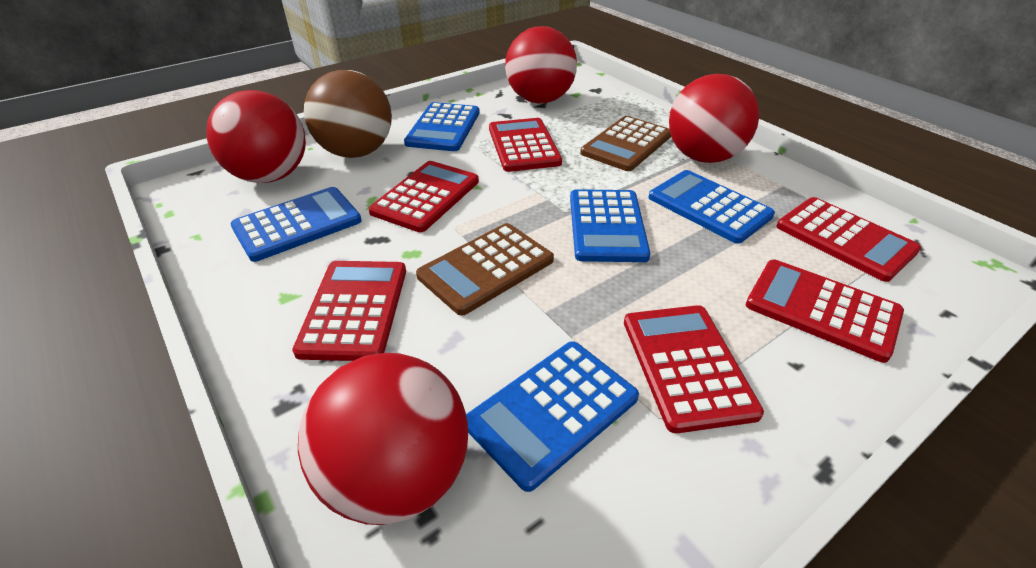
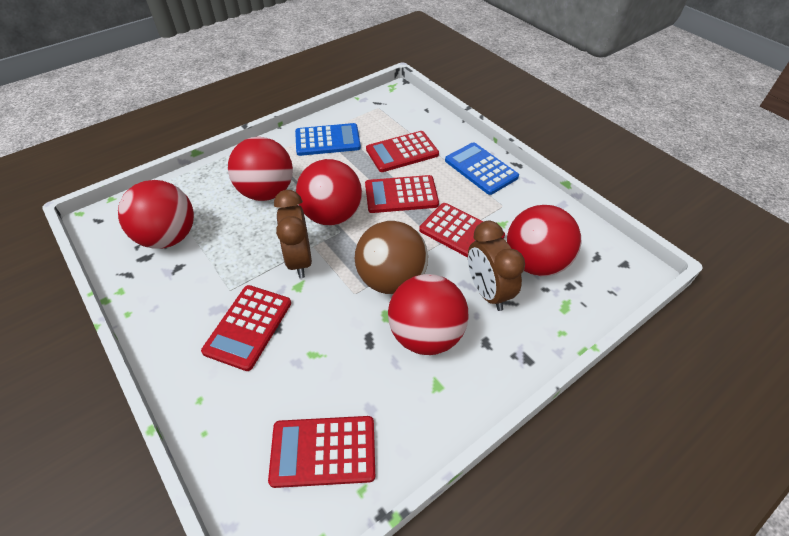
blue calculator: [230,187,362,262] [404,102,480,151] [466,341,639,492] [570,189,650,262] [648,170,775,244] = 5 -> [295,123,361,156] [445,142,519,195] = 2
brown calculator: [416,223,554,316] [580,116,671,171] = 2 -> none = 0
brown clock: none = 0 -> [274,190,312,278] [468,221,525,311] = 2
red ball: [206,90,306,183] [298,353,468,525] [505,26,577,104] [669,74,759,163] = 4 -> [118,180,194,249] [228,137,293,201] [296,159,362,225] [388,274,468,355] [507,205,581,276] = 5
red calculator: [292,261,406,361] [368,161,479,232] [489,118,562,172] [624,305,764,433] [746,260,904,363] [777,197,921,282] = 6 -> [201,285,291,371] [268,416,375,488] [365,175,439,213] [366,131,439,172] [419,203,505,257] = 5

